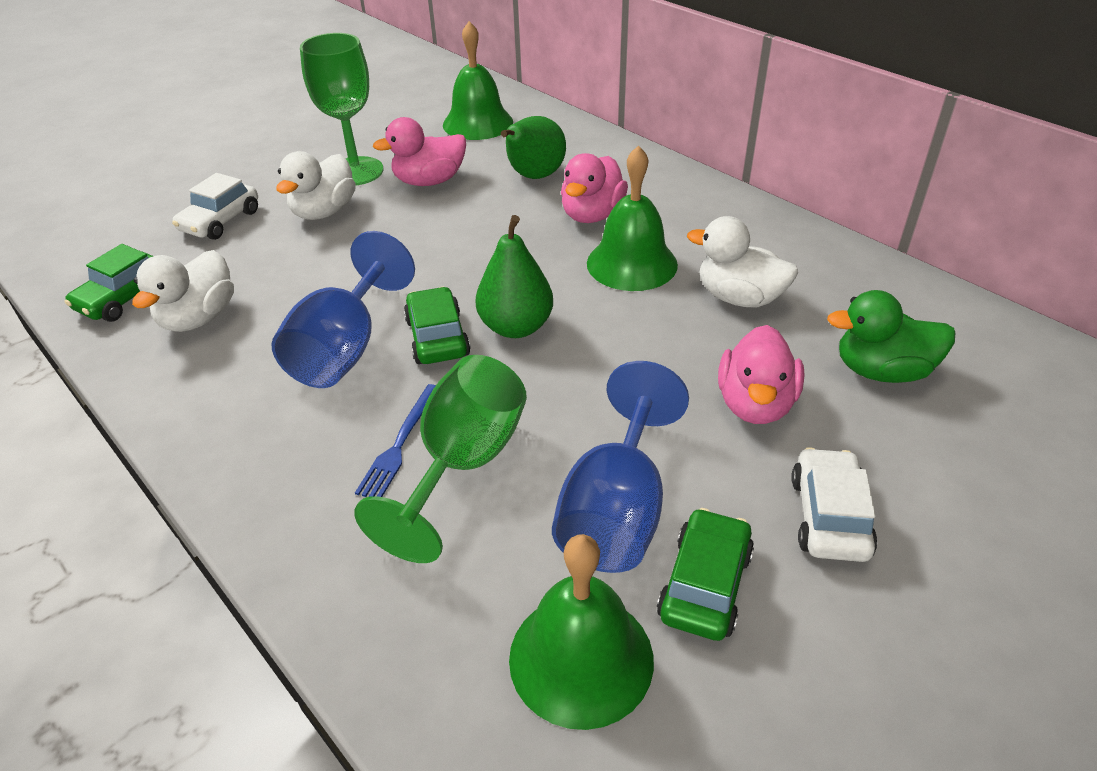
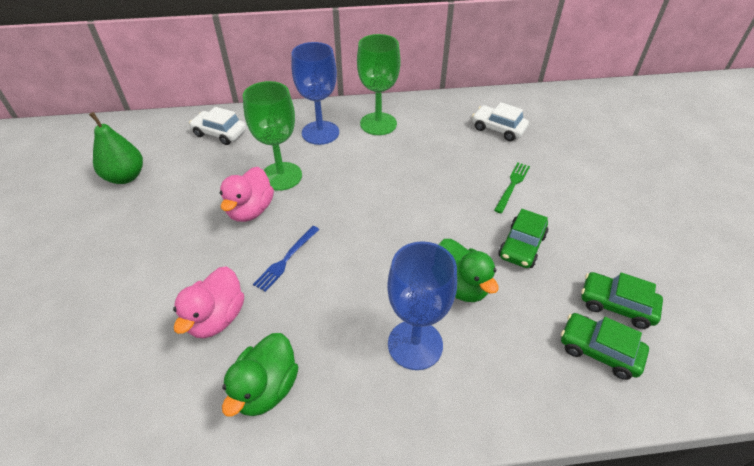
green bell: [443,21,513,140] [509,534,654,730] [587,145,678,291] = 3 -> none = 0
green duck: [827,290,955,383] = 1 -> [222,333,298,417] [438,239,499,302] = 2
green fork: none = 0 -> [494,163,530,213] = 1
green pear: [475,215,553,338] [501,116,566,179] = 2 -> [89,112,143,184] = 1
pink duck: [373,117,466,186] [561,153,628,223] [718,325,804,424] = 3 -> [173,267,244,338] [220,167,274,222] = 2
white duck: [132,250,234,332] [276,151,356,220] [687,216,798,307] = 3 -> none = 0

